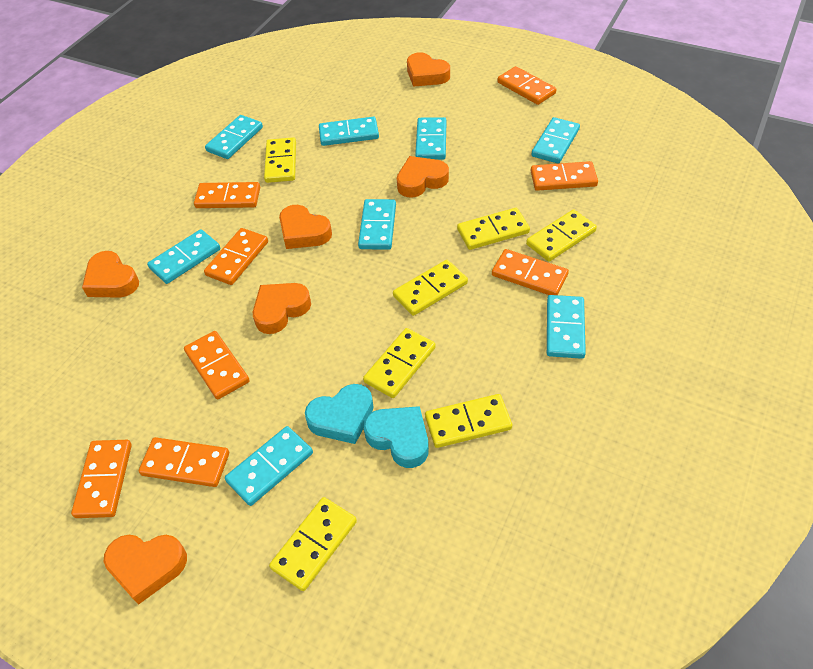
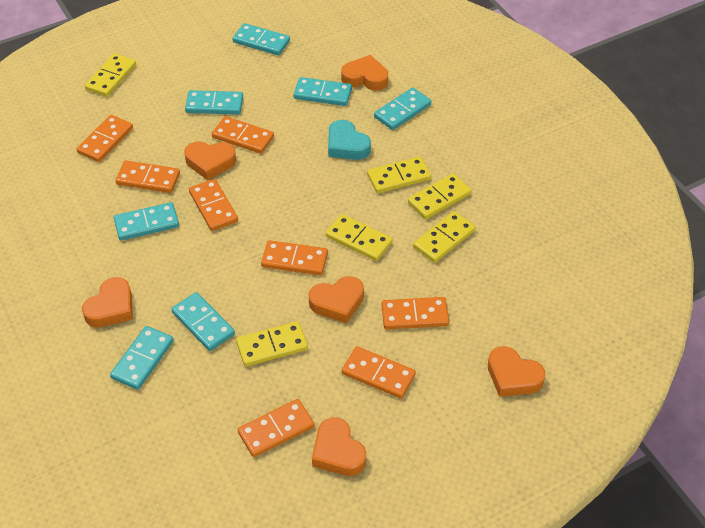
turquoise domino: [147,229,220,284] [205,115,263,159] [225,426,313,506] [319,117,379,146] [358,199,396,250] [415,117,446,160] [532,117,580,164] [547,295,586,359] = 8 -> [110,326,174,390] [114,202,179,241] [171,292,235,351] [185,90,243,115] [233,23,290,55] [293,77,352,106] [374,87,431,130] = 7
turquoise heart: [305,384,374,444] [364,406,429,468] = 2 -> [328,120,371,160] = 1
yellow domino: [264,137,296,183] [269,497,357,591] [363,328,436,398] [393,260,468,316] [425,394,512,448] [457,208,530,250] [526,210,597,262] = 7 -> [85,53,136,97] [236,321,308,366] [326,214,393,261] [367,157,431,193] [408,173,471,219] [413,211,476,263] = 6

